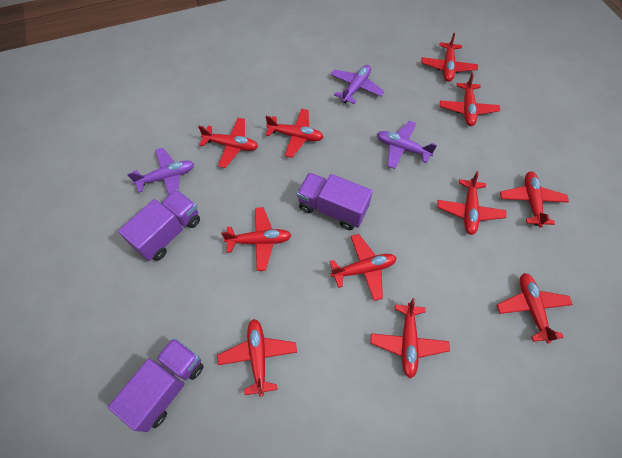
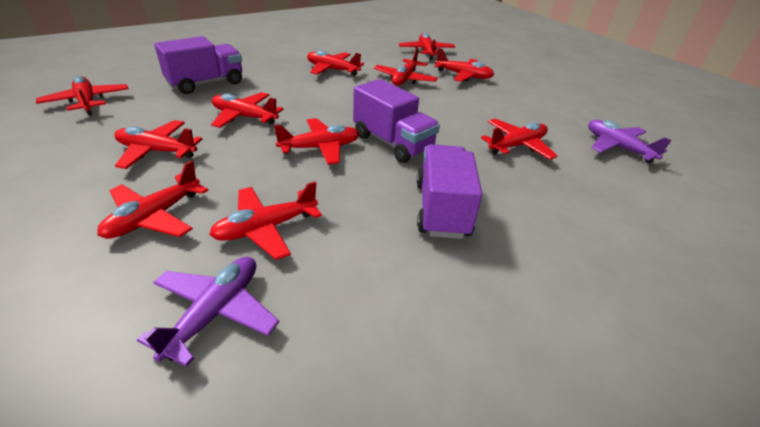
purple plane: [127,148,194,195] [331,65,385,104] [377,121,437,169] = 3 -> [137,257,279,367] [588,120,671,163] = 2

